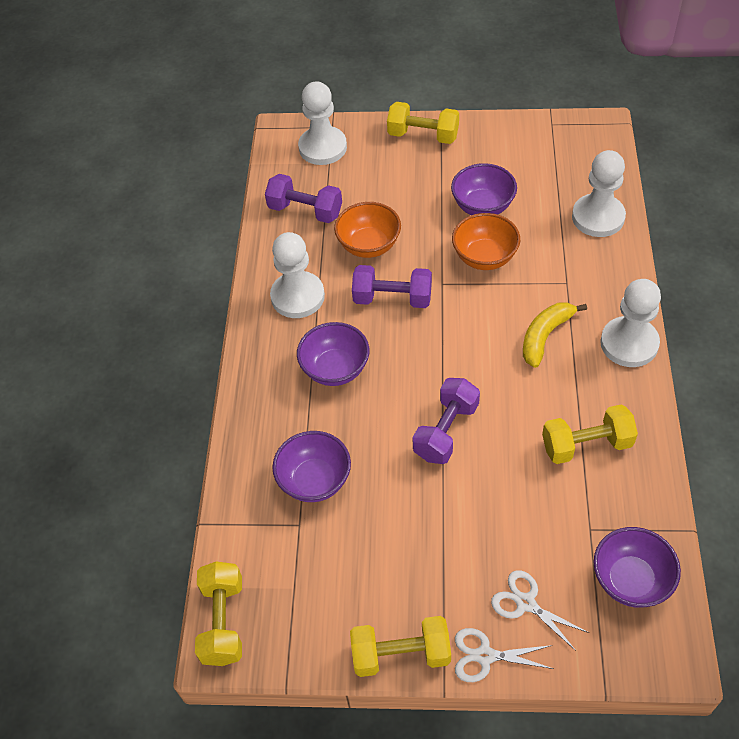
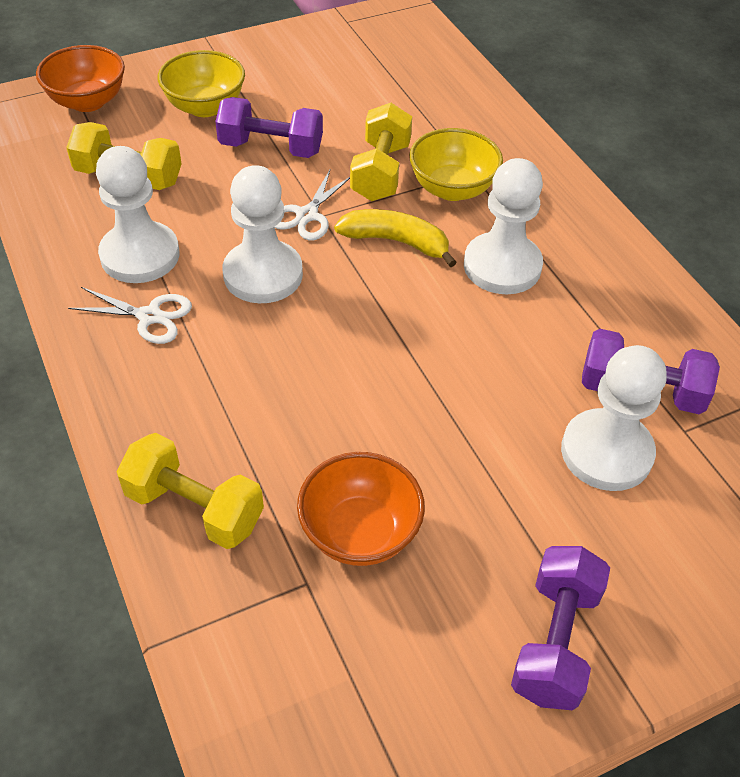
purple bowl: [272,431,351,502] [297,322,369,386] [451,163,517,215] [594,527,681,608] = 4 -> none = 0
yellow bowl: none = 0 -> [158,50,245,117] [409,128,503,201] = 2
yellow dumbbell: [195,561,242,666] [350,616,451,677] [387,102,459,144] [542,404,638,464] = 4 -> [66,122,182,190] [117,433,264,549] [350,103,412,201] = 3

